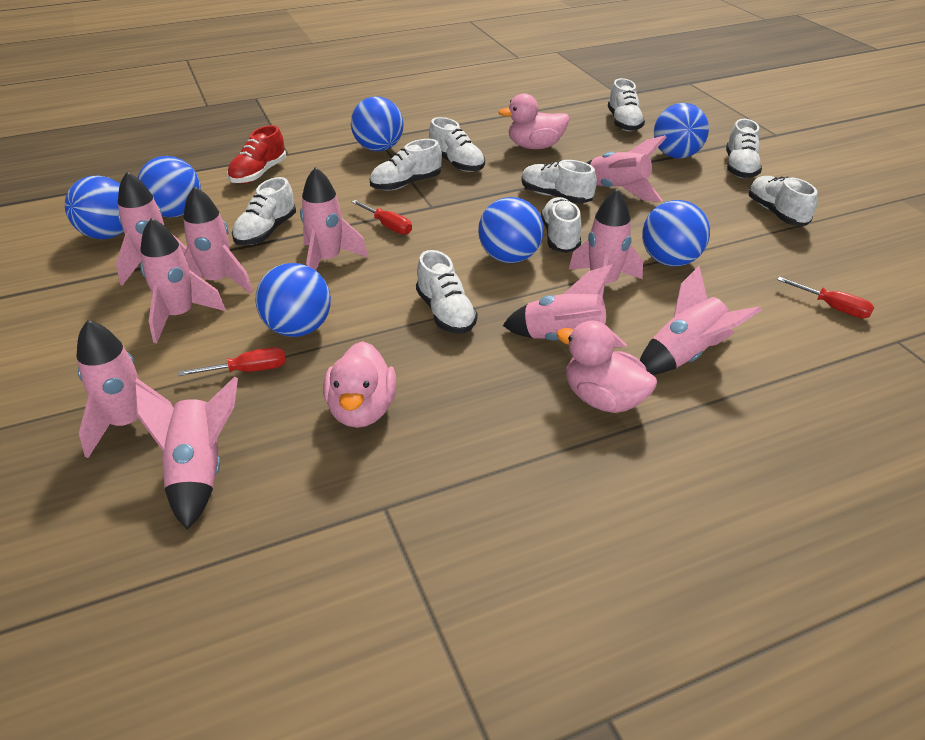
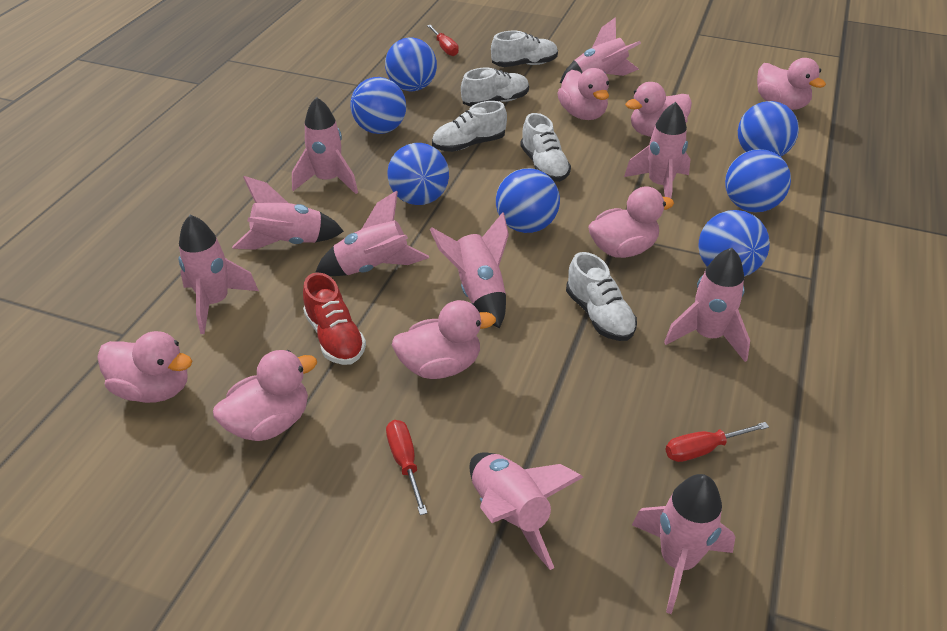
pink duck: [323,341,396,428] [498,93,569,149] [556,320,658,413] = 3 -> [97,331,192,403] [213,350,317,441] [392,300,496,379] [557,68,609,120] [588,186,674,258] [625,82,692,137] [757,58,826,110] = 7
white shoe: [232,177,296,245] [370,139,442,191] [416,250,478,334] [429,117,485,172] [521,160,597,203] [541,197,582,253] [608,78,645,131] [726,119,762,178] [749,176,818,226] = 9 -> [432,101,507,152] [461,67,529,107] [491,31,558,67] [520,113,571,182] [566,252,637,341] = 5

